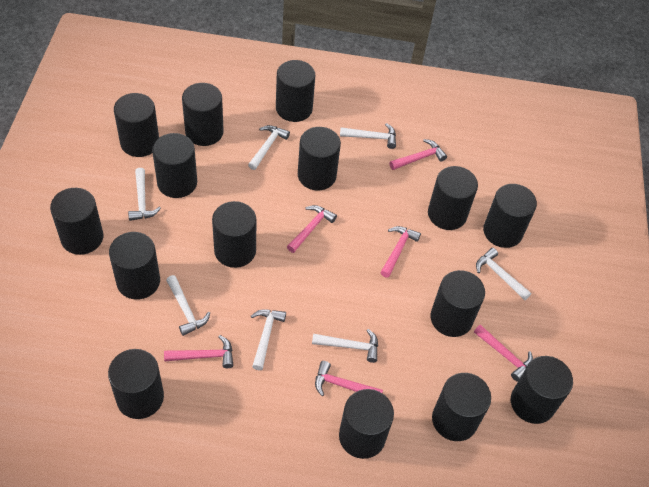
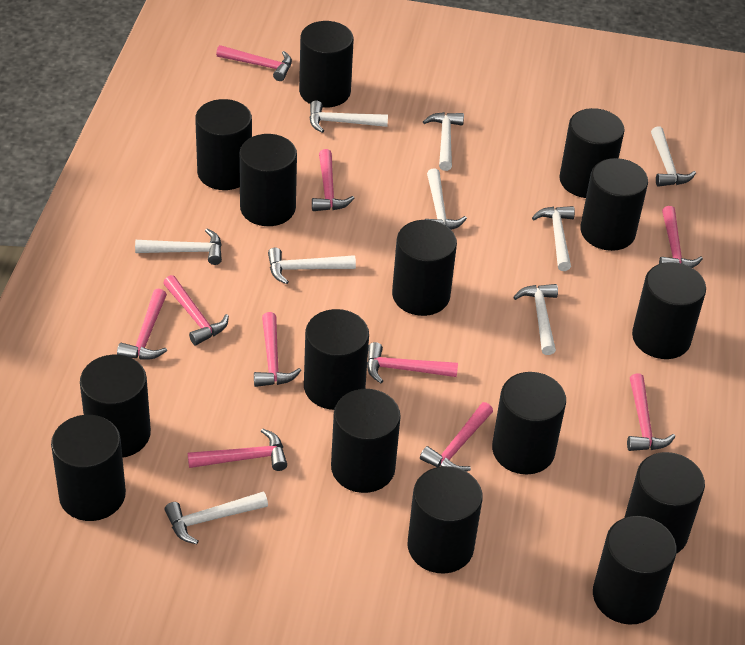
pink hammer: [164,335,233,368] [287,205,337,253] [315,361,383,396] [380,226,421,278] [389,139,447,170] [474,325,533,382] = 6 -> [117,289,167,360] [163,275,229,345] [188,429,287,471] [216,45,292,81] [254,312,301,387] [312,149,355,211] [367,342,458,383] [420,402,493,471] [627,374,675,451] [659,206,703,268] = 10
white hammer: [128,168,161,221] [166,275,210,336] [248,125,290,170] [251,309,286,370] [312,329,378,363] [340,123,396,149] [476,248,531,300] = 7 -> [135,229,222,265] [164,491,268,544] [268,248,356,284] [309,100,388,133] [423,112,464,171] [425,169,467,230] [513,284,558,355] [532,206,575,271] [651,126,696,187] = 9

